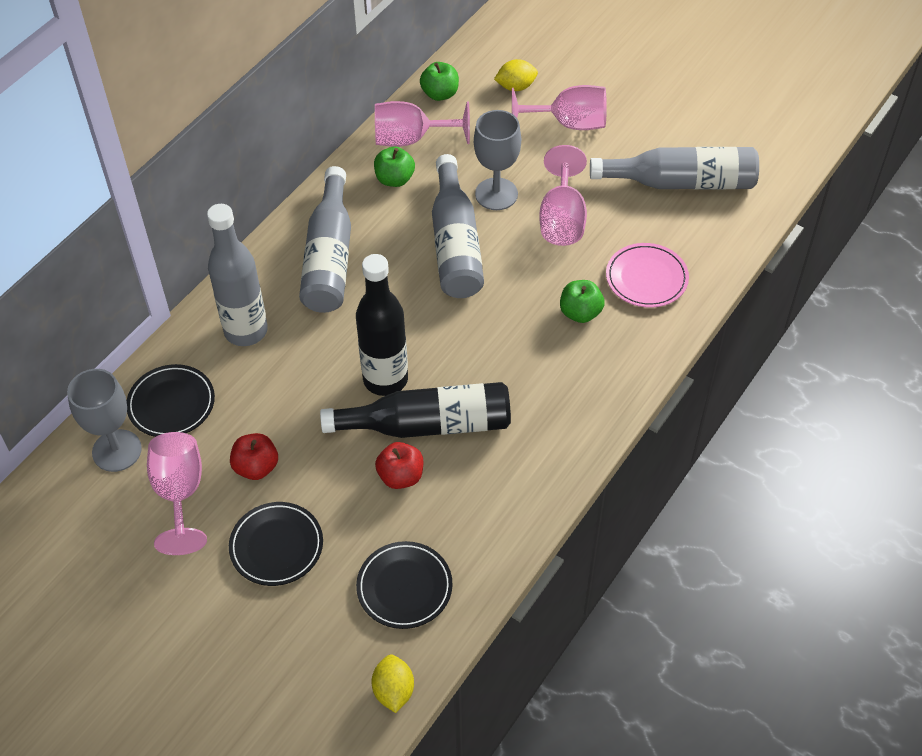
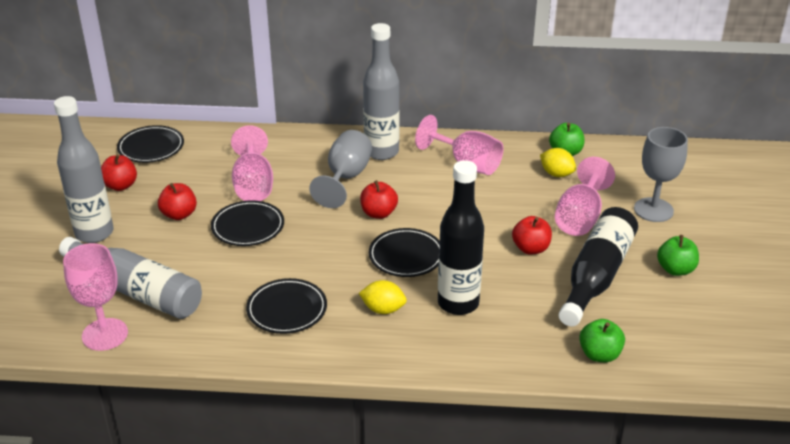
black plate: [127,364,215,437] [229,502,323,586] [356,541,453,629] = 3 -> [117,125,184,163] [211,200,284,246] [246,278,327,334] [369,228,440,277] = 4
grey bottle: [207,204,268,346] [299,166,351,313] [432,154,484,298] [590,147,759,189] = 4 -> [54,96,114,243] [59,237,202,319] [363,23,400,160] = 3
pink plate: [606,243,689,308] = 1 -> none = 0
red apple: [230,433,278,480] [375,442,423,489] = 2 -> [101,154,137,191] [158,183,197,220] [360,180,398,219] [512,216,552,254] = 4

